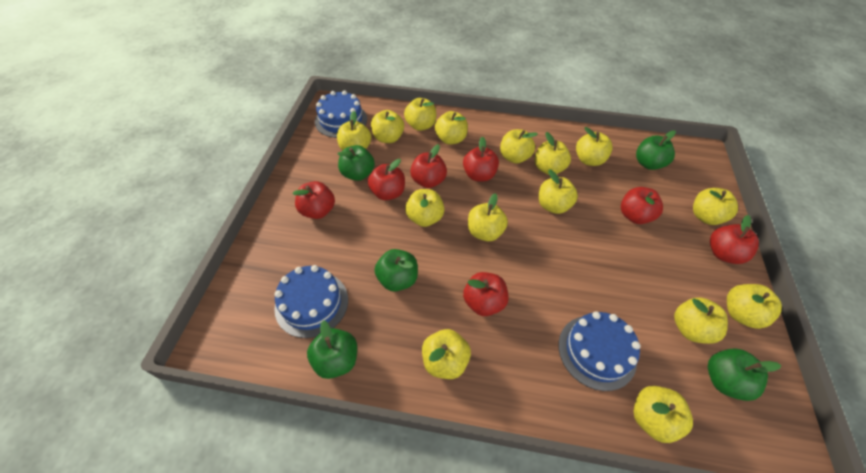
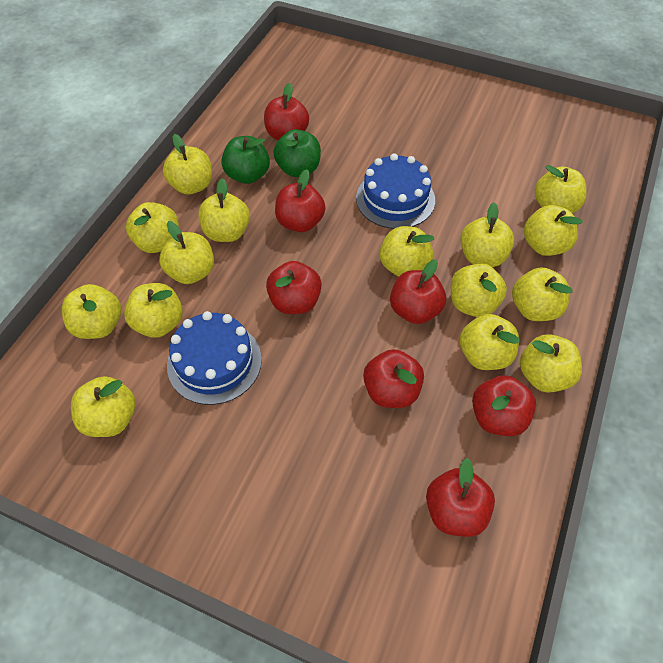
blue cake: [274,265,348,338] [315,90,367,138] [558,311,641,391] = 3 -> [167,311,262,405] [356,153,435,229] = 2
green apple: [307,320,357,379] [337,145,375,181] [375,249,418,292] [636,130,676,170] [708,348,781,401] = 5 -> [221,136,270,184] [274,129,321,177] = 2

